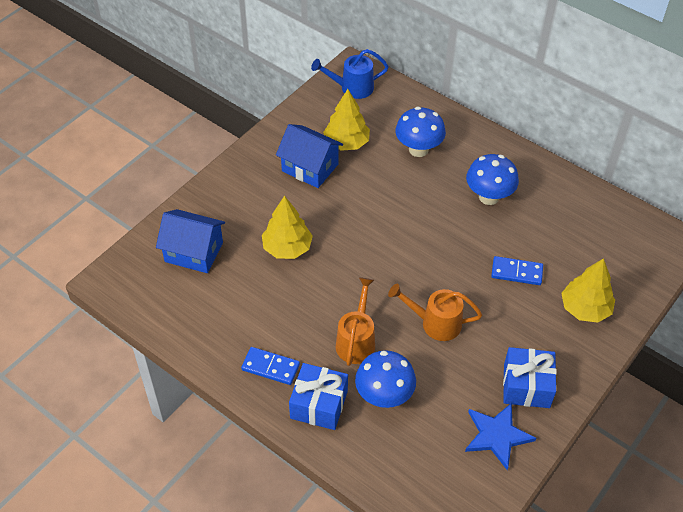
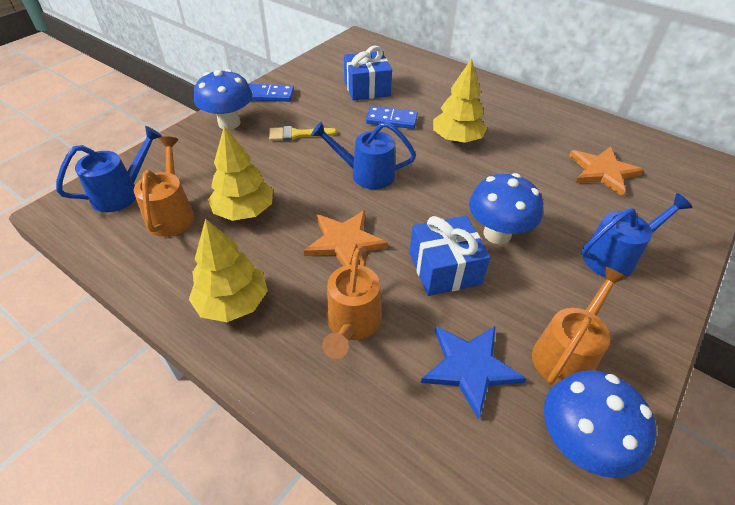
blue house: [156,209,225,273] [276,124,343,188] = 2 -> none = 0
blue watering can: [311,49,389,99] = 1 -> [56,126,162,212] [311,121,416,189] [582,193,692,277] = 3
orange star: none = 0 -> [304,210,388,266] [569,146,644,196] = 2
orange watering can: [336,277,375,366] [388,284,482,341] = 2 -> [134,136,194,237] [322,247,382,359] [532,266,627,385] = 3
yellow brush: none = 0 -> [269,126,337,141] = 1

